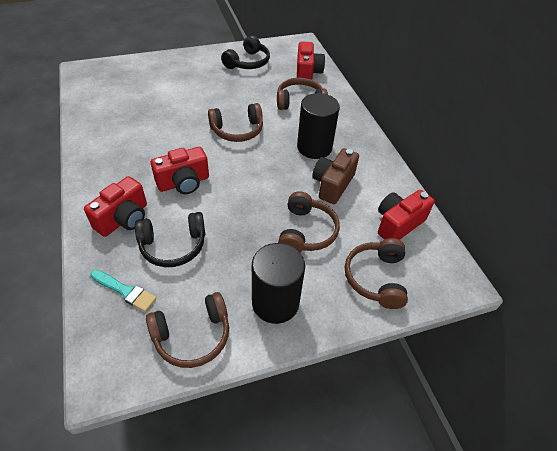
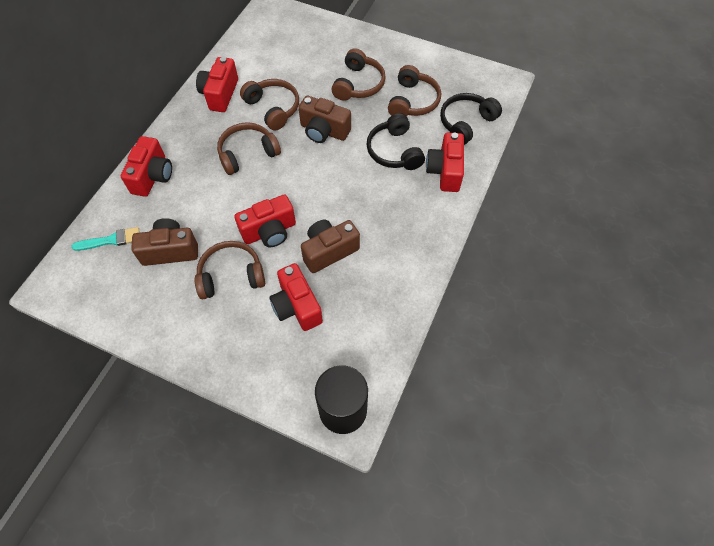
black cylinder: [252,243,305,324] [297,93,340,159] = 2 -> [315,365,368,434] = 1
brown camera: [312,148,359,204] = 1 -> [131,218,198,266] [299,96,351,143] [301,220,360,273] = 3
red camera: [84,176,147,237] [151,147,209,194] [297,41,325,80] [378,190,435,240] = 4 -> [121,136,172,197] [196,57,238,112] [234,194,296,247] [269,263,323,331] [426,133,464,192] = 5

